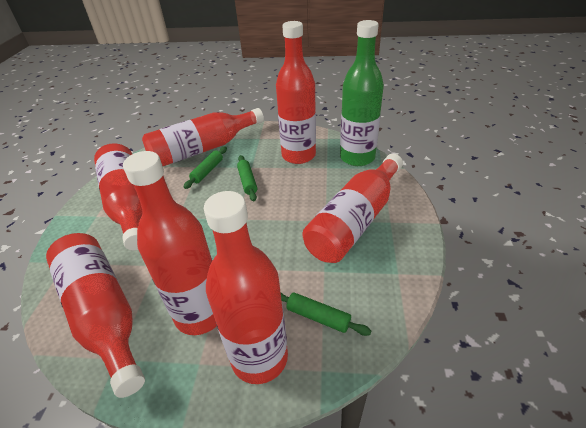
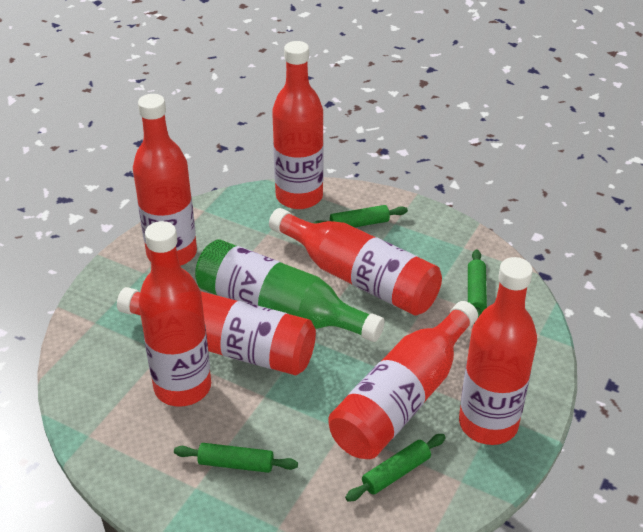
green rolling pin: [184,146,227,189] [237,155,257,201] [281,293,371,336] = 3 -> [174,443,298,473] [313,205,408,227] [345,434,446,502] [468,249,487,317] = 4

